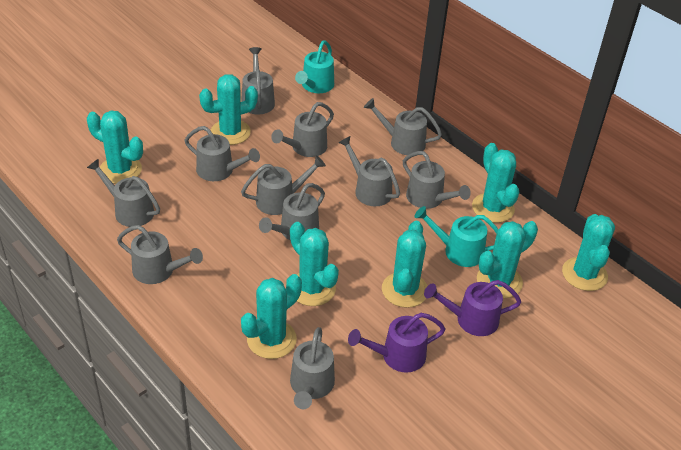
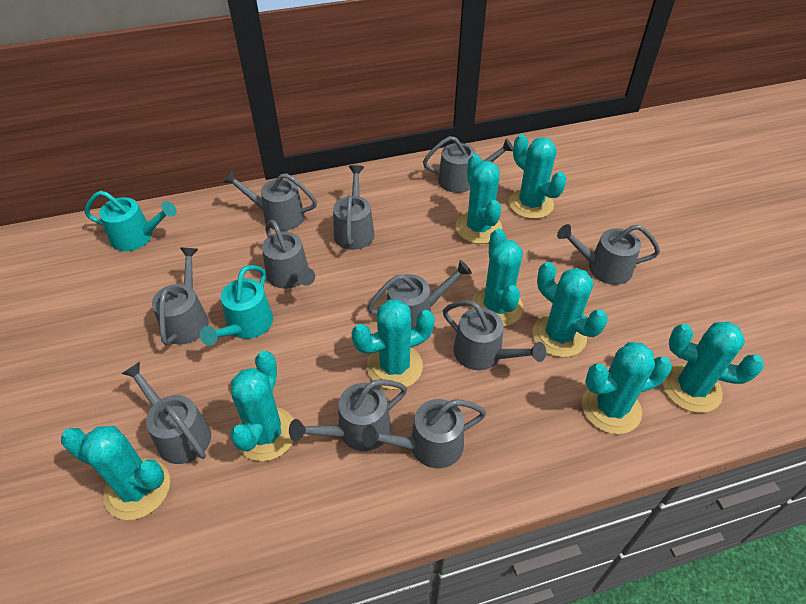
purple watering can: [348,313,445,373] [424,280,521,336] = 2 -> none = 0
turquoise cactus: [87,110,143,184] [199,74,258,145] [241,274,302,359] [290,222,339,306] [382,221,427,308] [472,143,519,223] [477,221,538,298] [562,214,615,291] = 8 -> [61,426,170,520] [230,351,294,461] [351,299,435,390] [456,154,502,244] [471,228,524,327] [509,134,567,219] [532,262,608,357] [582,342,672,434] [663,322,764,413] = 9

